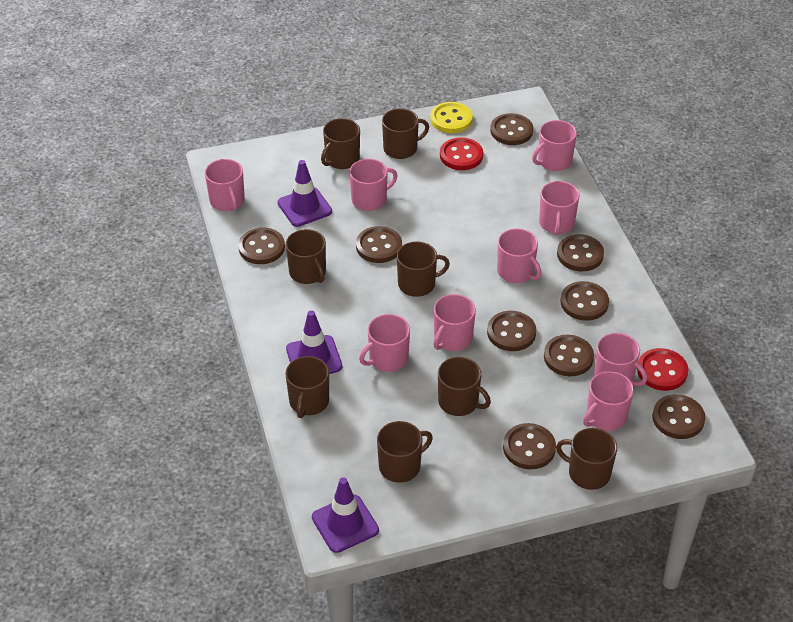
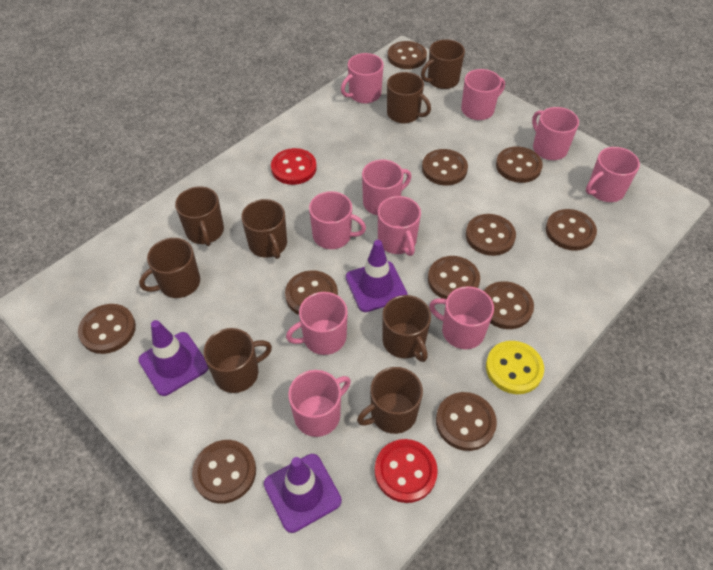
brown button: [238,227,285,264] [356,226,402,263] [487,311,536,351] [490,113,533,145] [503,423,556,469] [544,335,594,376] [557,234,604,271] [560,281,609,321] [652,394,705,439] = 9 -> [78,304,136,354] [192,440,256,504] [285,270,338,315] [388,41,427,69] [422,149,468,185] [428,256,480,299] [436,392,497,451] [466,214,516,256] [484,281,534,329] [496,146,543,183] [546,209,597,251] = 11
pink mug: [205,159,245,211] [349,159,398,211] [359,314,410,372] [433,294,476,351] [497,229,541,283] [532,120,577,171] [539,181,580,235] [583,371,634,431] [594,333,647,386] = 9 -> [286,292,348,355] [288,370,351,437] [309,191,366,249] [341,53,384,104] [362,160,412,215] [378,196,421,256] [429,286,494,349] [461,69,505,120] [532,107,579,160] [586,147,640,202] = 10

